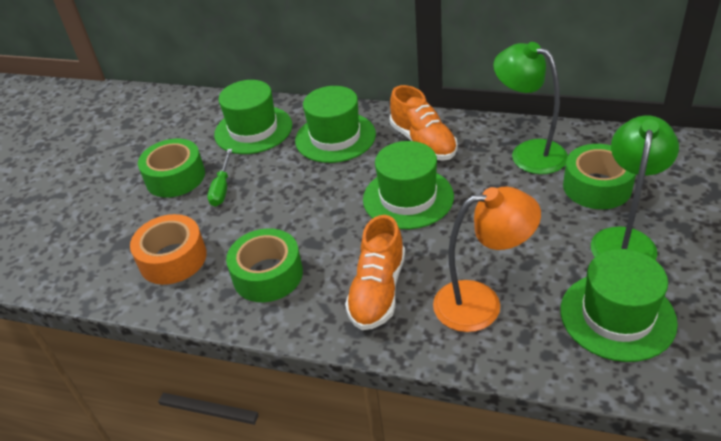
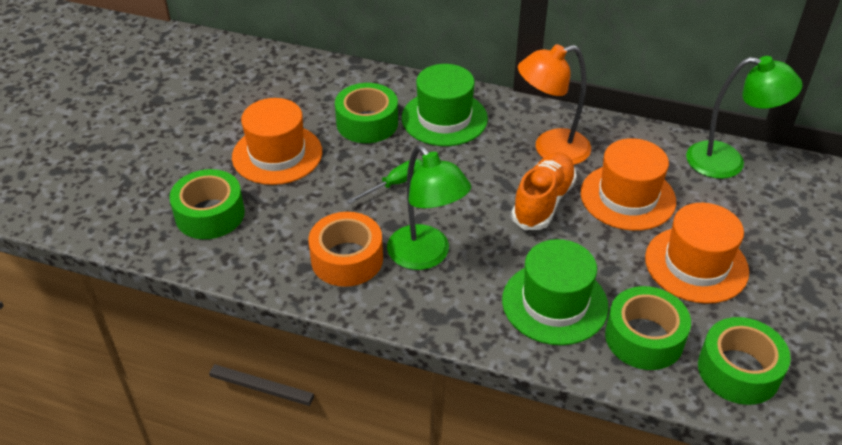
green hat: [214,80,292,154] [295,86,376,163] [363,141,454,229] [560,249,678,362] = 4 -> [402,64,488,146] [502,239,609,345] = 2
green tape: [138,139,205,197] [226,228,303,302] [563,144,636,209] = 3 -> [169,169,245,239] [335,83,398,143] [605,286,691,370] [698,317,791,405] = 4
orange hat: none = 0 -> [232,98,322,185] [580,138,676,231] [645,203,749,304] = 3
orange shoe: [345,215,405,330] [390,85,458,161] = 2 -> [511,152,577,230] = 1

